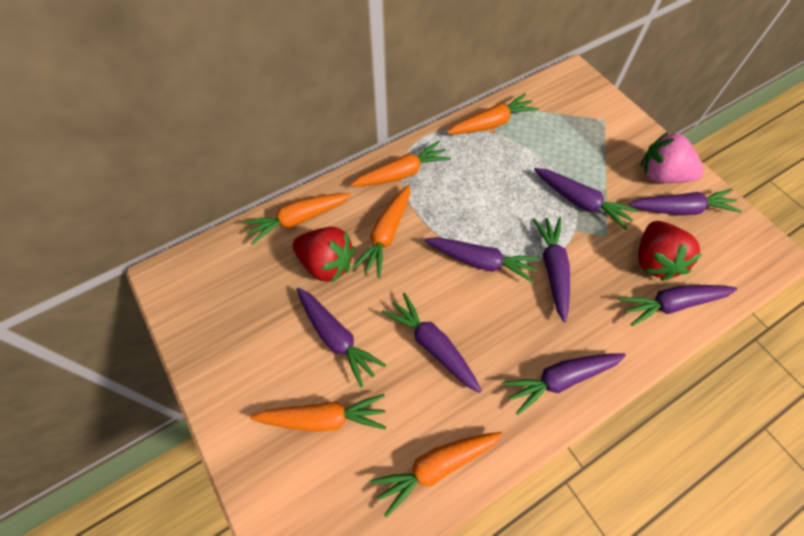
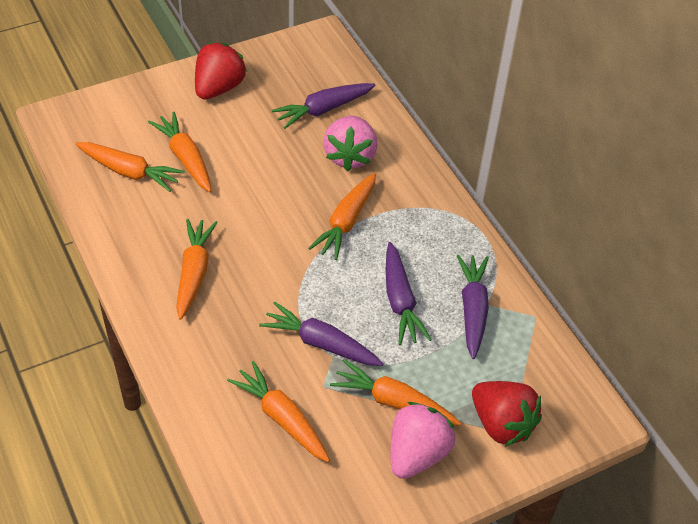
pink strawberry: [641,131,704,183] = 1 -> [323,116,377,171] [390,402,455,479] = 2
purple carrot: [297,287,386,387] [382,293,482,393] [424,237,539,283] [503,354,626,415] [533,218,570,322] [534,168,638,230] [619,285,737,326] [629,189,742,215] = 8 -> [259,301,384,366] [271,83,375,129] [386,242,431,345] [457,254,489,359] = 4

